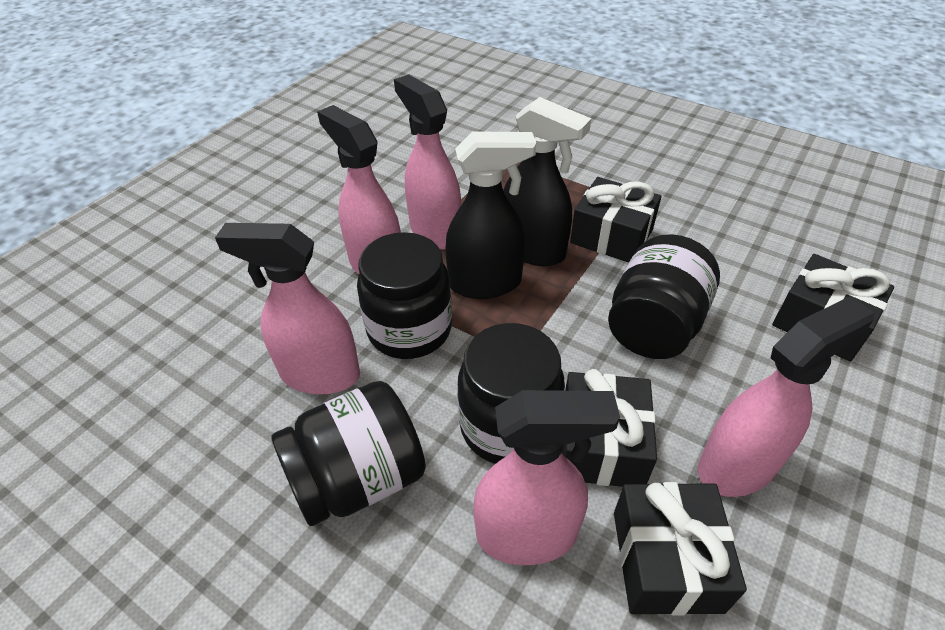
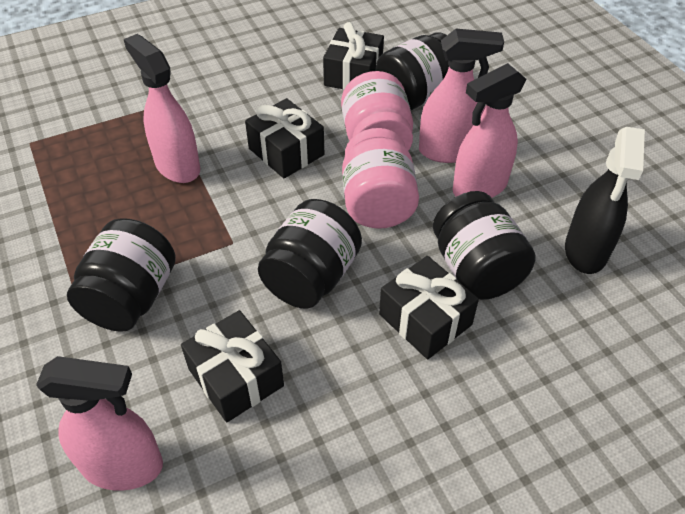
black spray bottle: [445,131,536,299] [503,97,591,266] = 2 -> [565,127,645,274] = 1
pink jar: none = 0 -> [341,71,413,151] [342,128,419,229] = 2
pink spray bottle: [215,223,360,394] [317,105,401,274] [394,74,461,250] [473,390,620,565] [698,296,874,497] = 5 -> [36,356,163,491] [124,34,200,183] [419,29,504,163] [453,63,527,198] = 4

